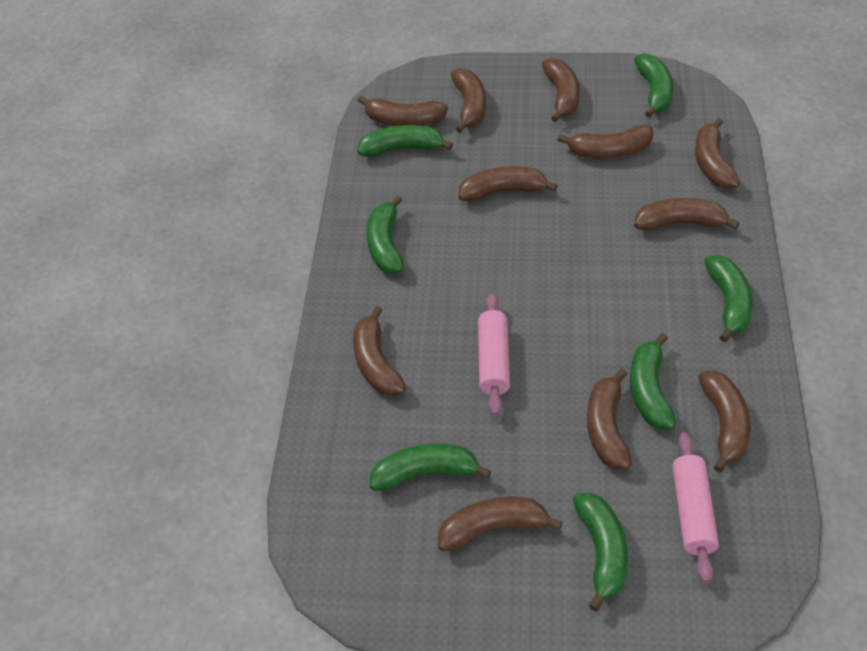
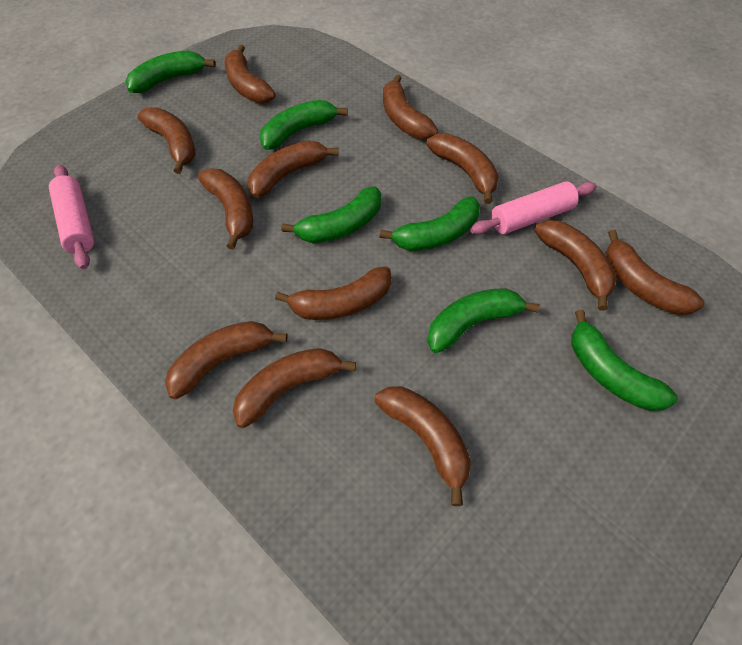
brown banana: [353,306,406,396] [358,95,448,126] [438,496,563,551] [451,68,486,133] [458,166,558,202] [542,58,580,122] [558,125,653,159] [587,369,632,469] [634,198,740,231] [695,118,740,189] [698,371,751,473] = 11 -> [137,107,196,174] [165,321,287,399] [198,169,253,250] [225,45,276,103] [233,348,356,428] [248,141,339,198] [275,266,392,320] [374,386,471,506] [383,75,438,139] [426,133,499,204] [534,220,617,311] [605,230,705,315] = 12
green banana: [357,125,453,157] [367,196,404,274] [369,444,491,491] [573,493,628,611] [630,333,676,429] [634,53,673,118] [704,255,753,342] = 7 -> [126,50,216,93] [260,100,348,150] [282,186,382,243] [379,196,480,251] [427,288,540,353] [572,310,678,411] = 6

